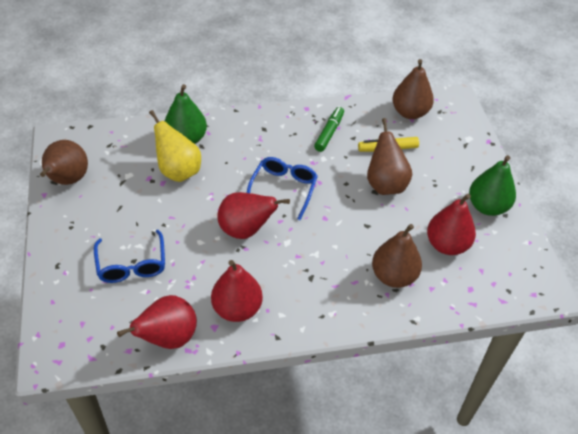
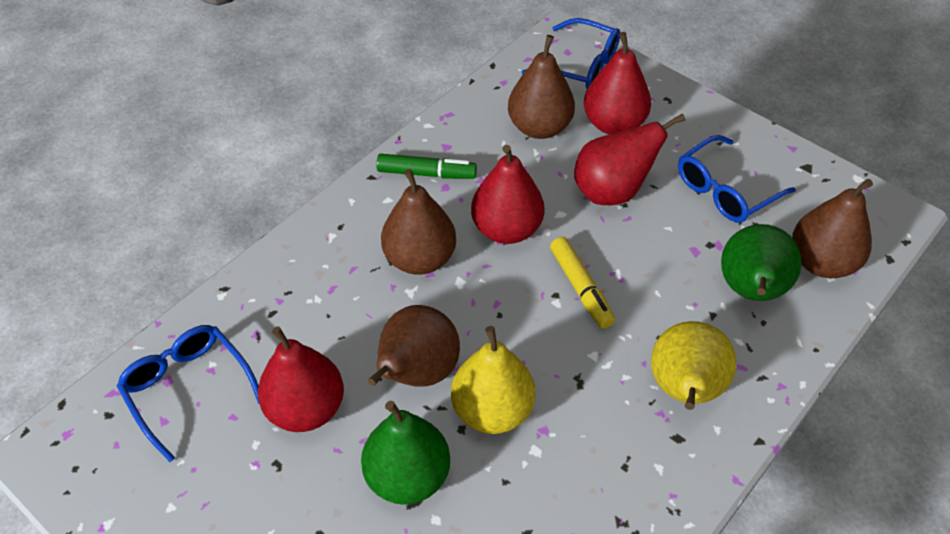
blue glasses: [94,230,165,283] [247,157,318,220] = 2 -> [117,325,259,462] [522,18,620,89] [678,135,796,223] = 3
yellow pear: [149,110,201,182] = 1 -> [451,326,535,434] [651,321,736,410] = 2

